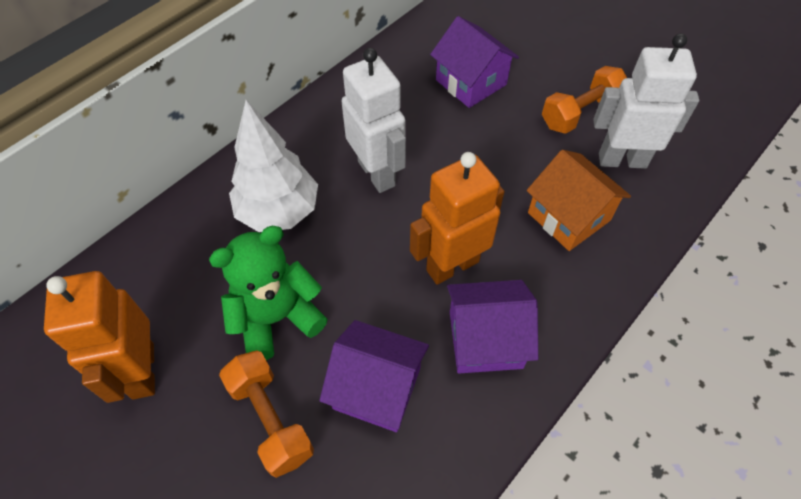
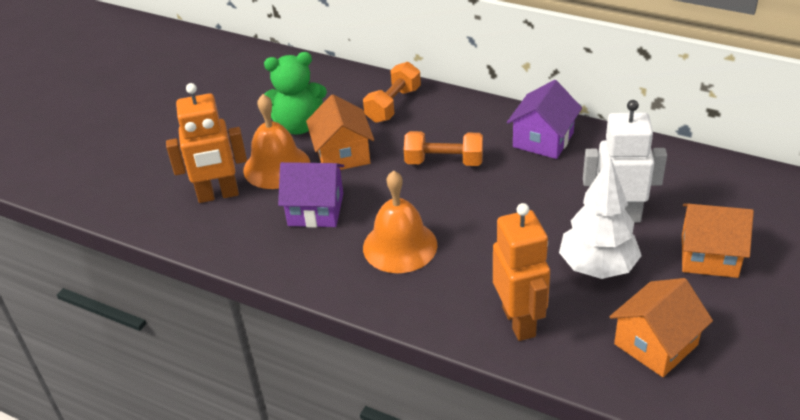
orange bell: none = 0 -> [243,94,310,189] [363,170,438,273] = 2
orange house: [527,150,631,251] = 1 -> [306,94,374,170] [609,278,713,377] [682,203,754,278] = 3
purple house: [319,320,429,432] [430,16,519,108] [447,280,538,374] = 3 -> [278,162,344,228] [507,80,582,159] = 2
white robot: [342,48,406,193] [593,33,699,169] = 2 -> [583,100,667,223] = 1

